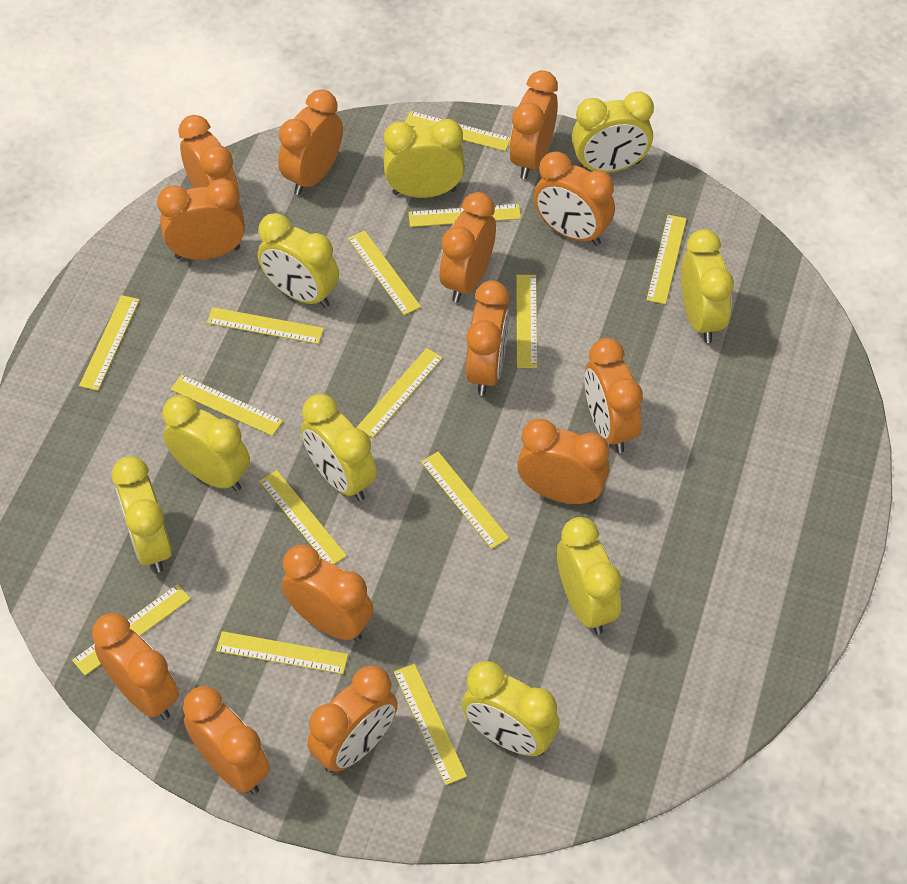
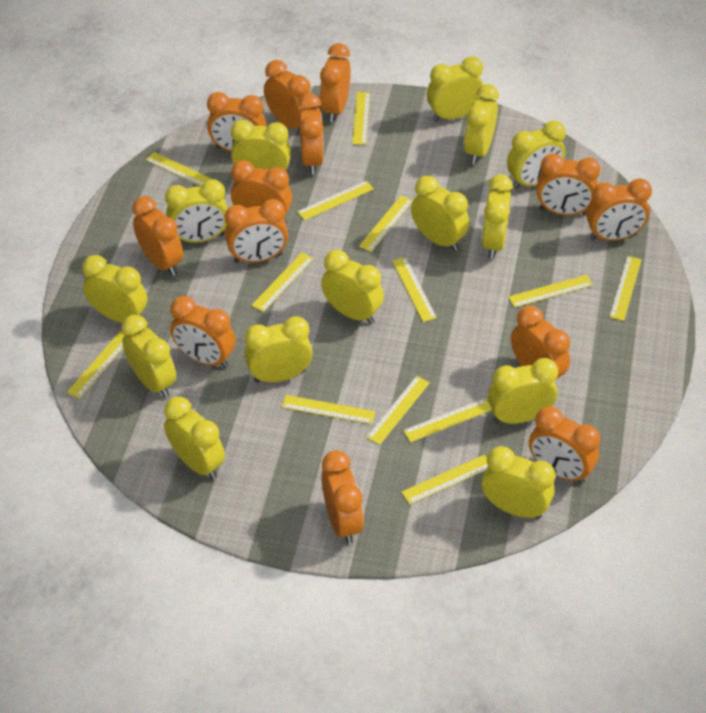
yellow clock: [112,456,172,573] [162,395,250,492] [258,213,339,308] [301,394,377,501] [383,119,465,198] [462,661,560,756] [557,517,622,634] [572,91,654,173] [681,229,734,343] = 9 -> [82,255,147,323] [121,315,176,398] [164,397,225,479] [165,179,227,243] [231,120,291,171] [245,316,312,383] [321,250,384,324] [411,176,469,251] [427,56,483,122] [464,84,499,164] [481,174,513,259] [482,446,555,519] [488,358,558,424] [507,121,566,189] = 14
yellow ruler: [72,584,191,676] [79,295,140,391] [171,375,283,436] [207,307,324,344] [216,631,348,674] [260,470,347,565] [348,230,421,315] [356,348,443,438] [394,664,467,785] [405,111,510,151] [408,204,521,227] [421,452,509,549] [516,275,537,368] [646,215,687,304] = 14 -> [67,331,125,399] [146,152,211,187] [251,253,314,312] [282,395,376,424] [297,181,374,221] [352,92,370,145] [359,195,413,252] [366,376,430,445] [392,257,437,322] [401,455,488,505] [403,398,492,443] [508,275,593,308] [609,256,642,321] = 13

